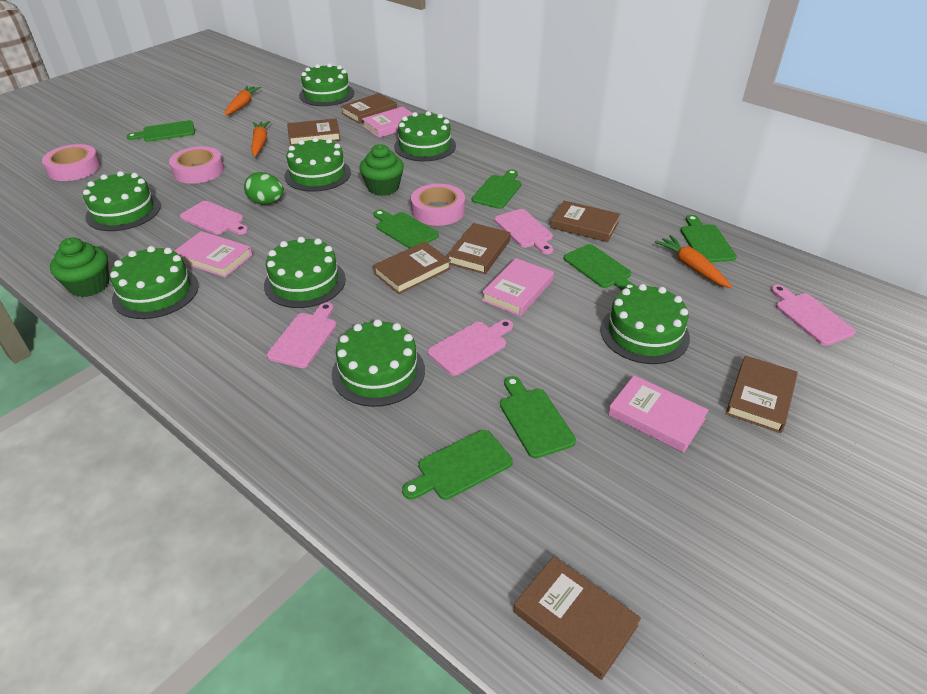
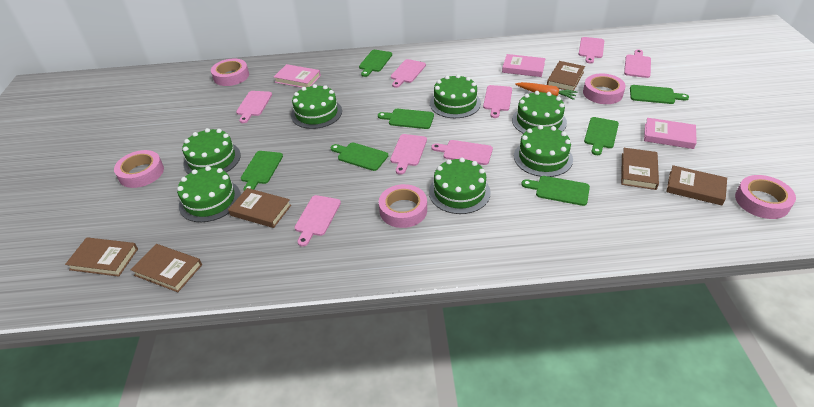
brown book: [287,118,341,146] [341,93,397,124] [373,242,451,294] [447,223,510,274] [513,556,641,680] [550,200,620,242] [725,355,798,433] = 7 -> [65,237,138,277] [131,244,202,292] [228,188,291,228] [547,61,585,91] [621,148,659,190] [666,165,727,206] = 6
green cake: [83,171,161,231] [110,246,199,319] [264,237,346,308] [284,137,351,192] [299,63,354,106] [332,319,425,407] [394,111,456,161] [600,284,690,364] = 8 -> [177,166,241,222] [182,128,241,174] [291,84,342,129] [429,157,491,214] [430,74,481,118] [512,91,567,134] [514,125,573,177] = 7
green cupcake: [50,238,109,297] [359,144,404,196] = 2 -> none = 0
green egg: [244,172,284,205] = 1 -> none = 0
orange carrot: [225,86,261,116] [251,121,270,157] [655,235,732,288] = 3 -> [515,82,577,100] = 1
pink book: [174,231,252,278] [362,106,412,138] [482,258,554,316] [608,375,709,453] = 4 -> [274,64,321,88] [502,54,546,77] [644,118,697,149] = 3
pink cutting board: [180,201,248,235] [267,302,337,368] [428,319,513,376] [494,209,553,254] [771,285,855,346] = 5 -> [236,91,272,123] [295,195,341,247] [390,134,427,175] [391,59,426,88] [431,140,493,165] [483,85,512,118] [578,37,604,63] [624,49,651,78] = 8
pink tape: [42,144,101,181] [169,146,224,184] [411,184,465,226] = 3 -> [114,150,164,188] [211,59,249,86] [379,184,427,228] [583,74,626,104] [735,175,796,219] = 5

